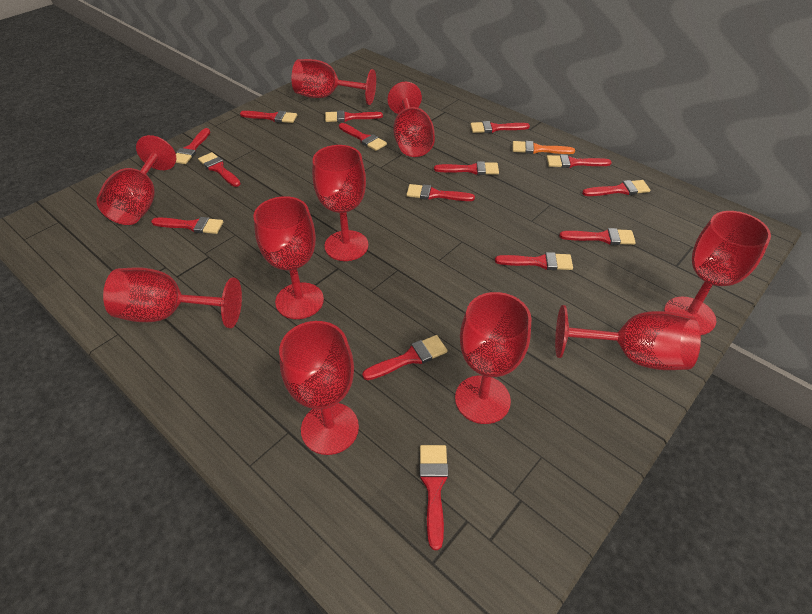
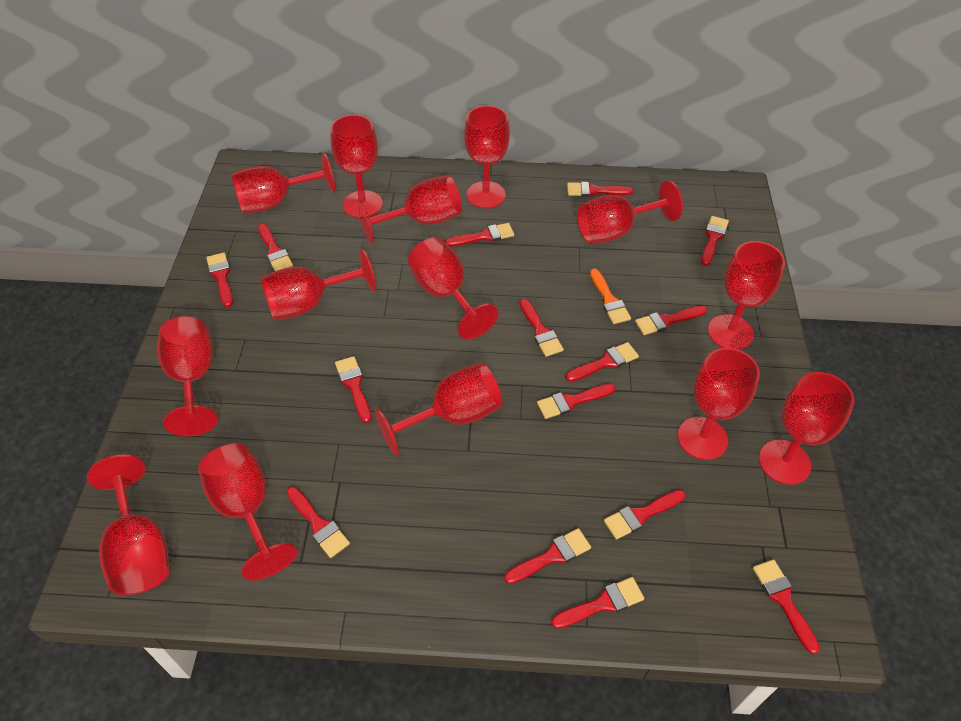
red goblet: [96,135,176,225] [103,267,242,328] [253,196,324,319] [279,321,359,455] [291,59,376,105] [312,145,368,261] [388,82,435,157] [455,292,531,424] [555,305,701,370] [664,211,771,335] = 10 -> [87,455,169,595] [157,316,217,436] [198,444,297,581] [231,153,335,213] [261,249,376,320] [330,114,383,218] [357,175,462,243] [375,363,502,456] [408,238,498,340] [464,105,510,208] [577,181,683,244] [678,348,760,460] [708,241,785,350] [759,372,854,485] = 14

